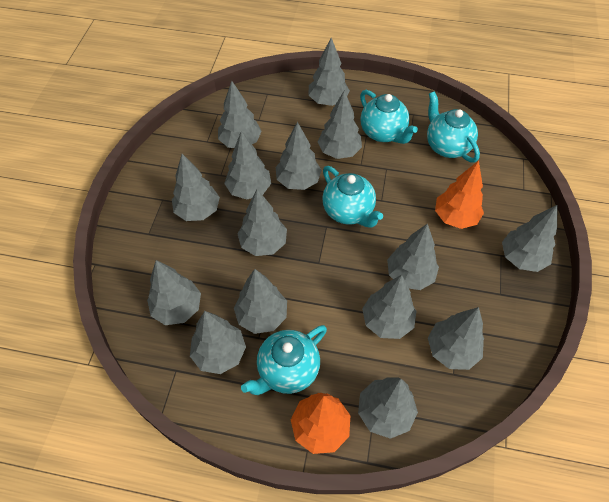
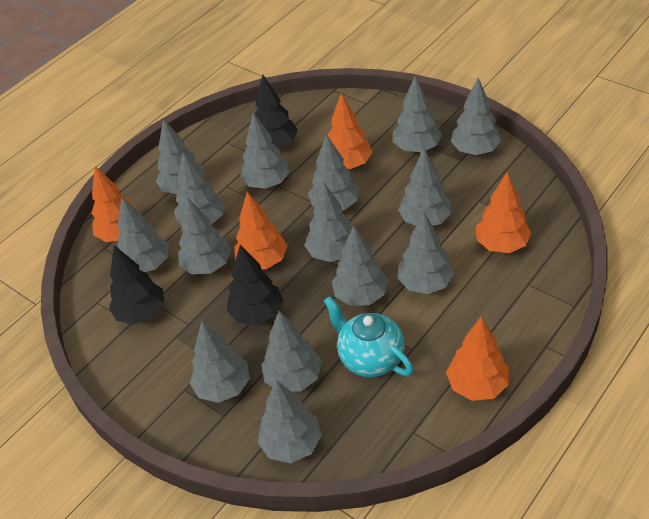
black tree: none = 0 -> [109,245,164,324] [227,245,283,325] [255,75,298,148] = 3
orange tree: [291,393,351,454] [435,161,484,229] = 2 -> [92,166,140,242] [234,192,288,269] [327,93,372,169] [446,317,509,401] [476,172,532,253] = 5
turquoise teapot: [241,325,327,395] [322,166,383,228] [360,90,418,144] [427,91,480,163] = 4 -> [324,296,413,377] = 1

